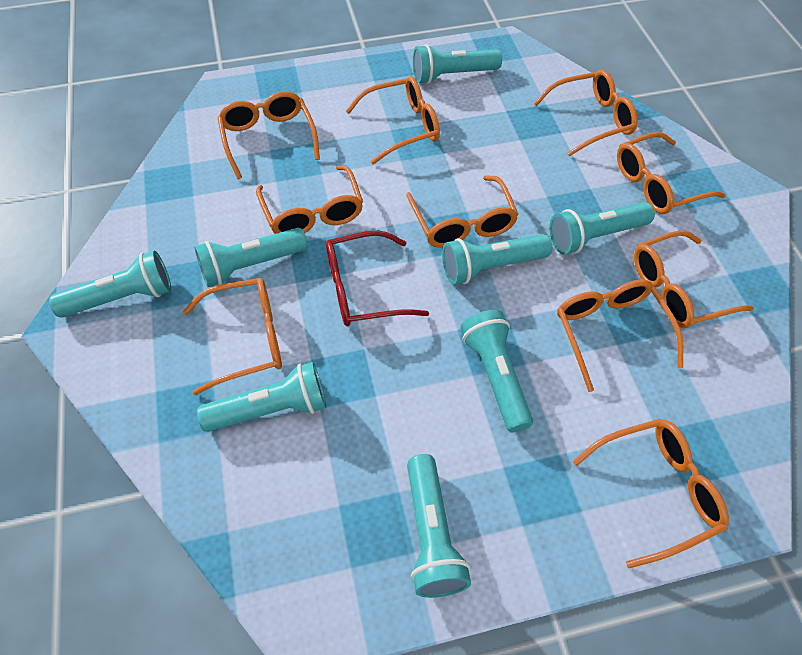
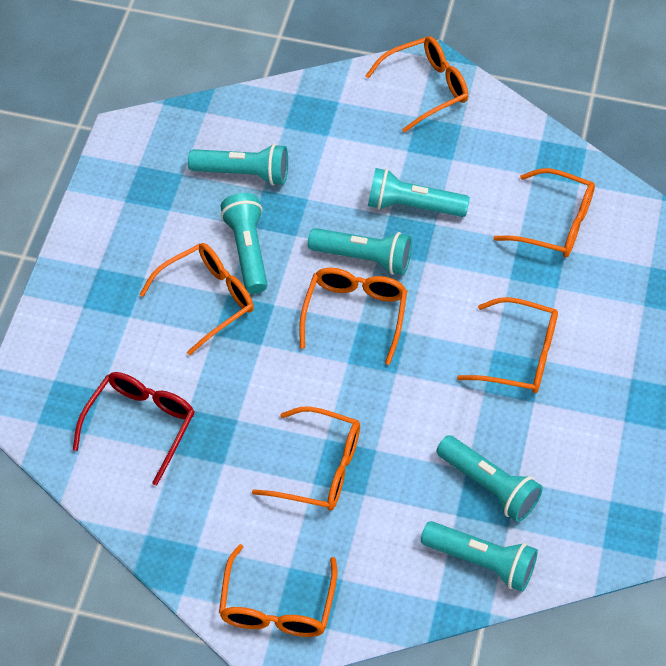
orange glasses: [183,278,282,395] [218,91,320,179] [256,165,363,234] [346,76,440,164] [406,175,519,248] [534,70,638,156] [557,280,684,392] [573,419,729,568] [617,132,725,214] [634,230,754,328] = 10 -> [139,243,254,355] [219,544,337,637] [252,406,360,511] [299,268,407,365] [365,36,468,132] [457,297,558,393] [494,168,595,257] = 7
turquoise flashlight: [49,251,171,318] [194,228,308,287] [197,362,326,432] [407,454,471,598] [413,44,502,84] [442,234,552,285] [461,310,533,432] [549,202,655,254] = 8 -> [188,144,288,186] [221,193,268,294] [308,228,412,275] [368,168,470,217] [421,521,538,592] [436,435,543,522] = 6

